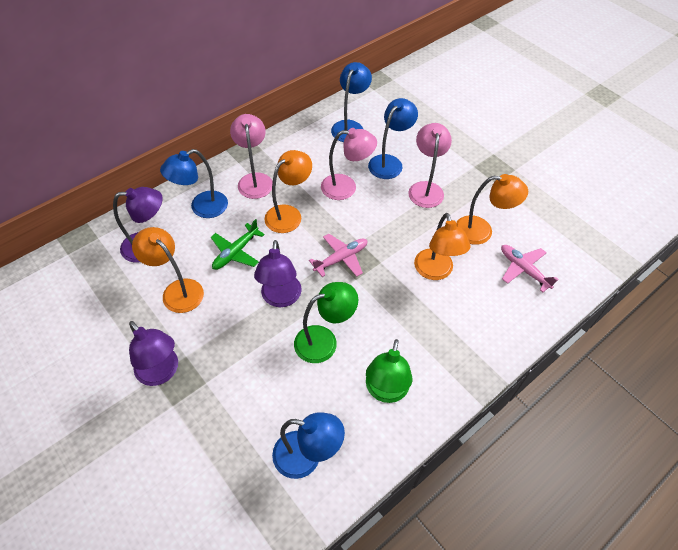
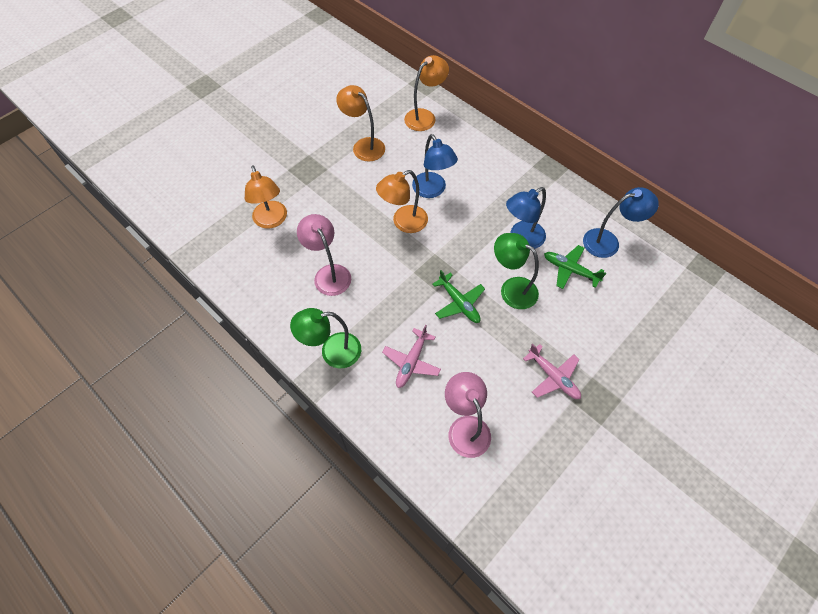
blue lamp: [160,149,228,218] [272,412,345,479] [331,62,372,142] [368,98,418,179] = 4 -> [412,134,458,198] [506,187,546,249] [583,187,659,258] = 3
green plane: [211,219,265,270] = 1 -> [433,270,485,323] [544,245,606,289] = 2
pink lamp: [230,114,273,199] [321,128,377,200] [408,123,452,208] = 3 -> [297,214,351,296] [445,372,491,458] = 2
purple lamp: [113,187,163,263] [129,321,178,386] [254,240,302,307] = 3 -> none = 0

